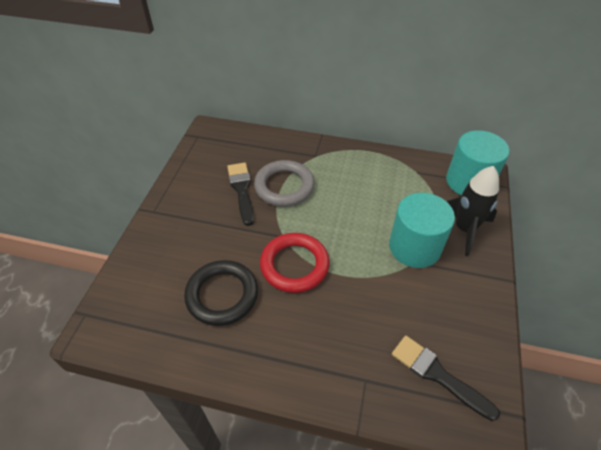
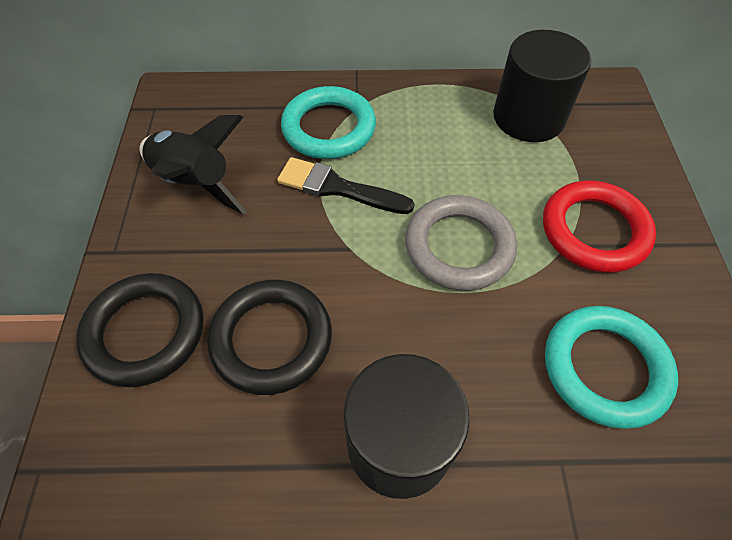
black brush: [227,163,254,226] [392,335,500,421] = 2 -> [277,157,414,214] = 1
black cylinder: none = 0 -> [343,354,470,499] [493,30,591,142] = 2
black ring: [184,260,258,326] = 1 -> [76,273,203,387] [207,279,332,395] = 2
turquoise cylinder: [389,193,455,268] [446,130,509,195] = 2 -> none = 0
turquoise ring: none = 0 -> [281,86,376,159] [545,306,678,429] = 2

